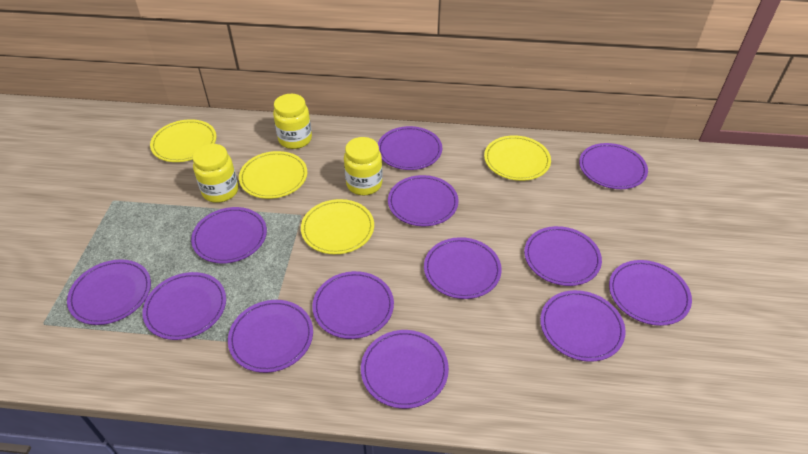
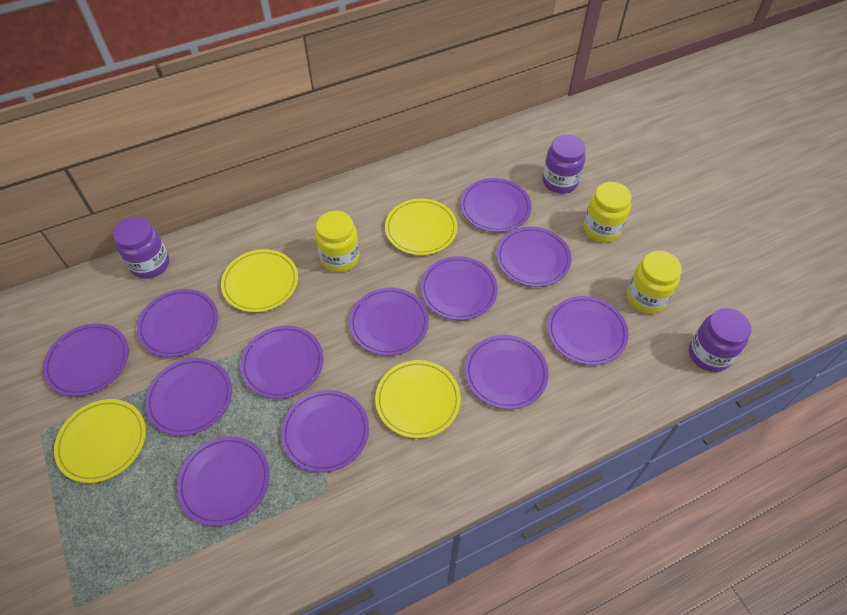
purple jar: none = 0 -> [113,217,169,279] [542,134,586,194] [689,308,751,372] = 3
purple plate: [67,259,151,325] [142,272,226,340] [191,207,267,263] [228,300,313,373] [312,271,394,339] [361,330,449,409] [378,126,442,170] [388,175,459,226] [424,237,502,299] [524,226,602,286] [540,290,626,362] [579,143,648,189] [609,260,692,326] = 13 -> [43,323,129,396] [137,289,218,357] [145,358,232,436] [177,436,270,526] [240,325,323,399] [281,390,369,473] [349,288,429,356] [421,256,498,320] [460,178,532,232] [465,335,549,409] [496,227,572,287] [547,296,629,365] = 12

